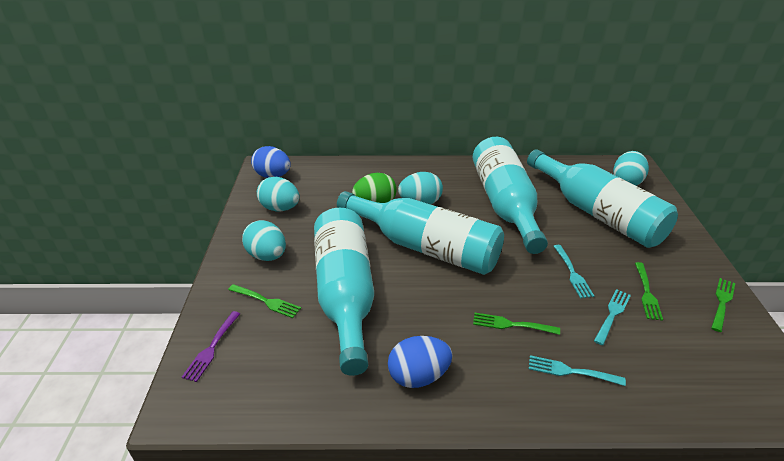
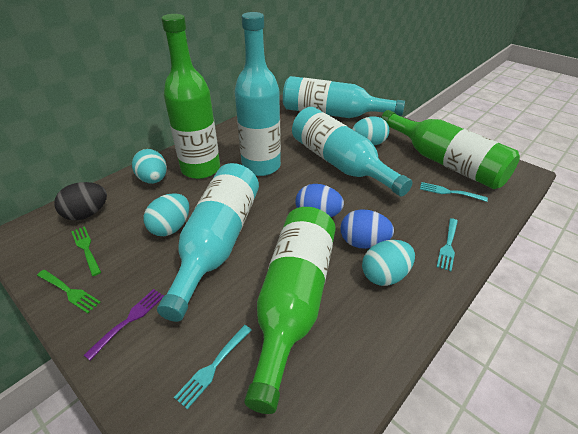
black egg: none = 0 -> [54,182,107,220] = 1
green bottle: none = 0 -> [161,14,220,179] [244,207,336,414] [381,110,520,189] = 3
green egg: [352,173,397,203] = 1 -> none = 0
green fork: [228,284,301,318] [473,313,560,335] [635,262,663,321] [711,278,735,332] = 4 -> [37,270,101,314] [71,226,101,276] = 2

